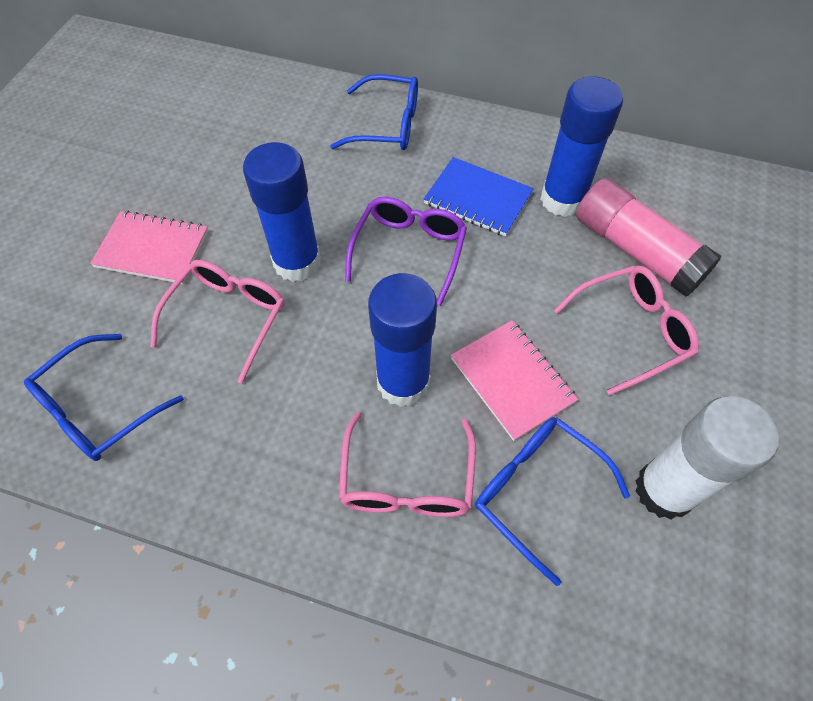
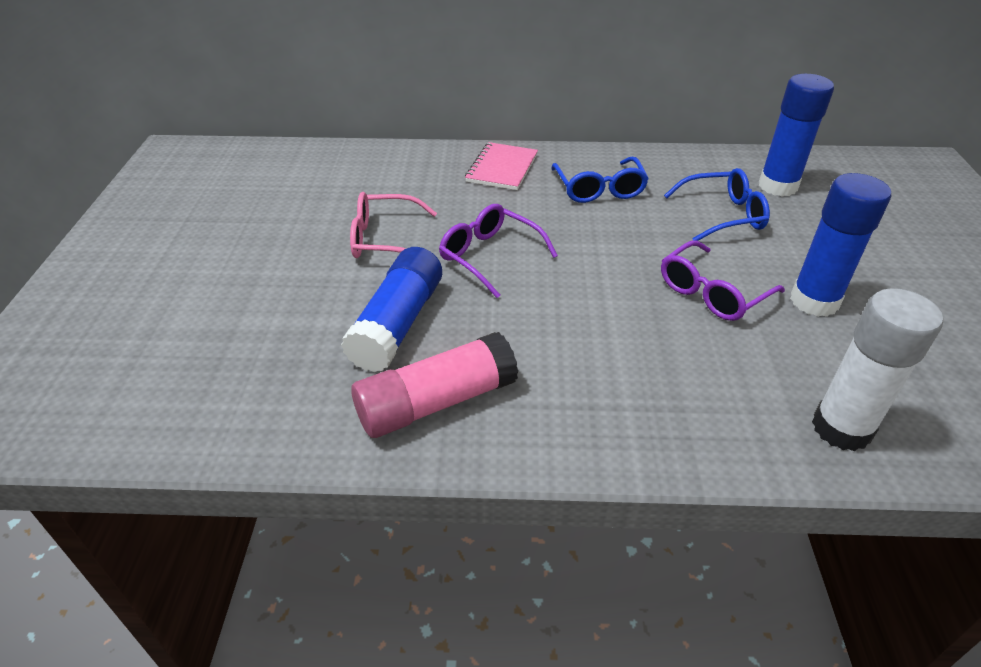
blue glasses: [24,334,184,461] [330,74,418,150] [475,417,630,586] = 3 -> [551,157,649,203] [664,168,770,241] = 2
blue notebook: [424,157,534,236] = 1 -> none = 0
pink glasses: [150,260,284,384] [339,412,476,517] [554,266,699,396] = 3 -> [350,192,437,258] = 1
pink notebook: [90,210,208,284] [451,320,578,441] = 2 -> [465,142,538,190] = 1
purple glasses: [345,197,467,306] = 1 -> [439,204,558,298] [661,240,785,321] = 2

